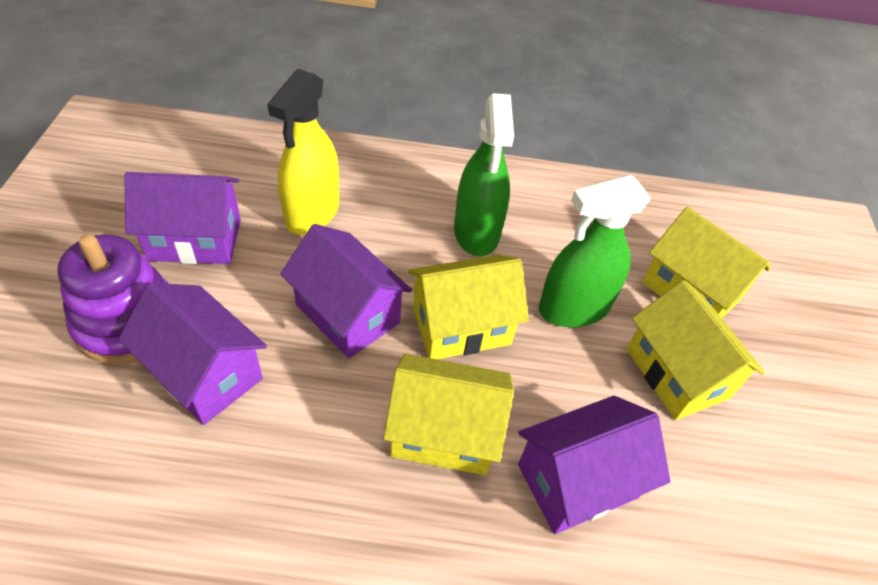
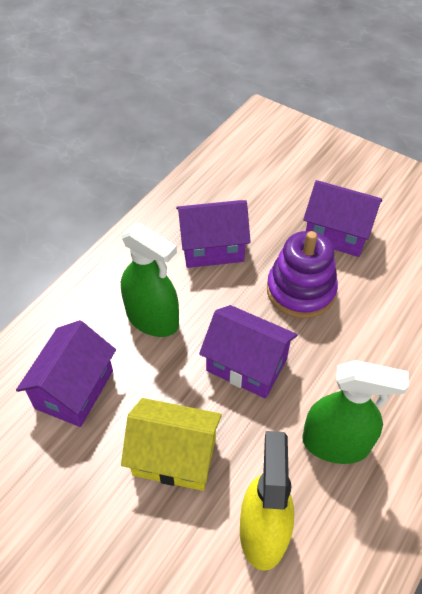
yellow house: [383,353,514,476] [408,255,529,359] [627,280,765,420] [642,207,770,318] = 4 -> [121,398,222,491] = 1

